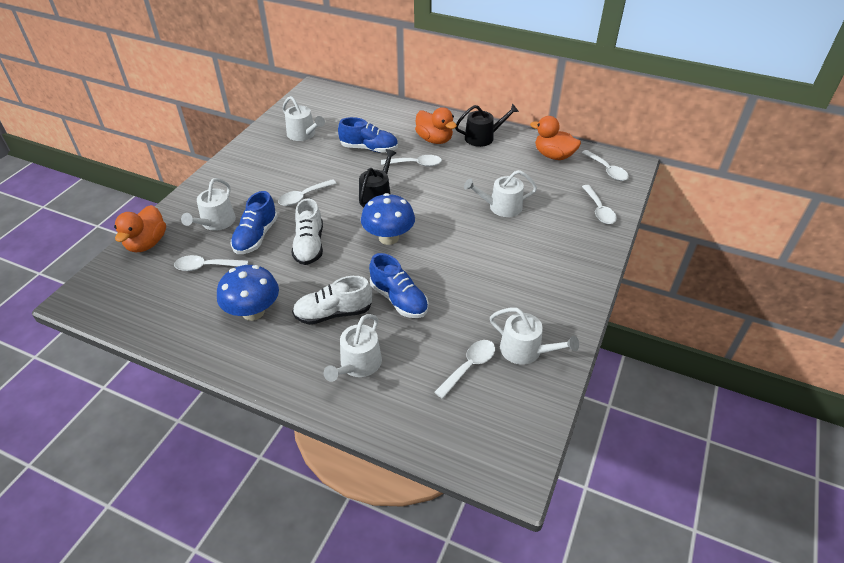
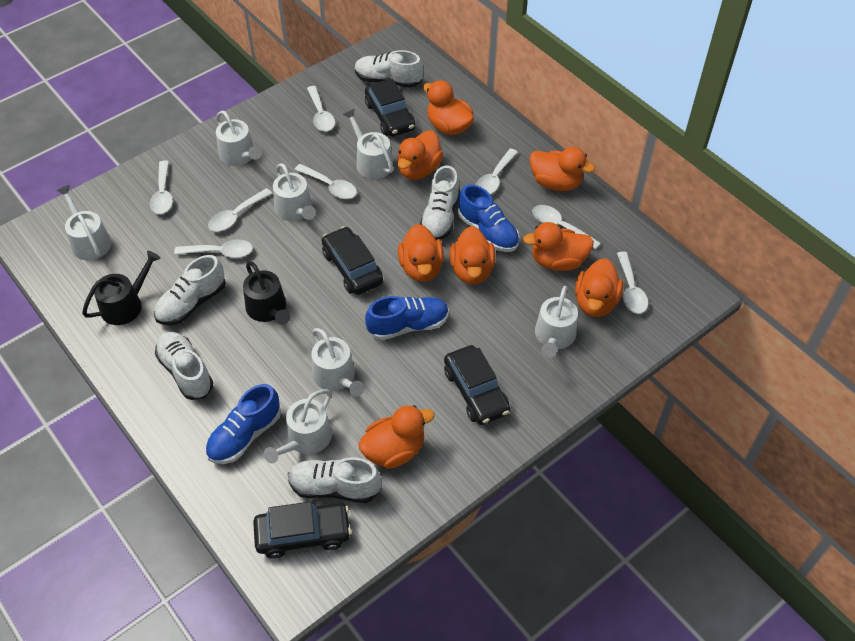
black car: none = 0 -> [253,501,351,559] [322,226,383,295] [365,78,415,137] [444,345,510,425] = 4
blue mushroom: [217,265,279,321] [361,193,415,245] = 2 -> none = 0
orange duck: [114,205,166,252] [415,107,457,144] [530,116,581,160] = 3 -> [358,405,434,469] [398,130,443,180] [398,224,444,282] [423,80,474,135] [449,226,495,284] [523,222,594,271] [529,147,595,191] [575,258,623,317] = 8
white shoe: [291,198,323,265] [292,276,372,325] = 2 -> [154,255,226,325] [155,332,213,400] [288,457,381,503] [355,50,423,88] [420,166,460,241] = 5
white spoon: [174,255,249,271] [278,179,337,206] [381,155,442,167] [434,340,495,399] [582,150,629,181] [582,185,617,224] = 6 -> [150,160,173,214] [174,239,253,258] [208,188,273,232] [294,164,357,199] [307,86,335,132] [475,148,518,194] [532,205,601,250] [617,252,648,314] = 8
white watering can: [181,178,236,231] [282,96,325,141] [324,314,382,382] [464,170,537,217] [490,308,579,365] = 5 -> [56,185,111,260] [216,110,262,166] [264,389,332,463] [273,163,316,221] [311,328,365,397] [343,109,393,179] [535,286,578,358] = 7

